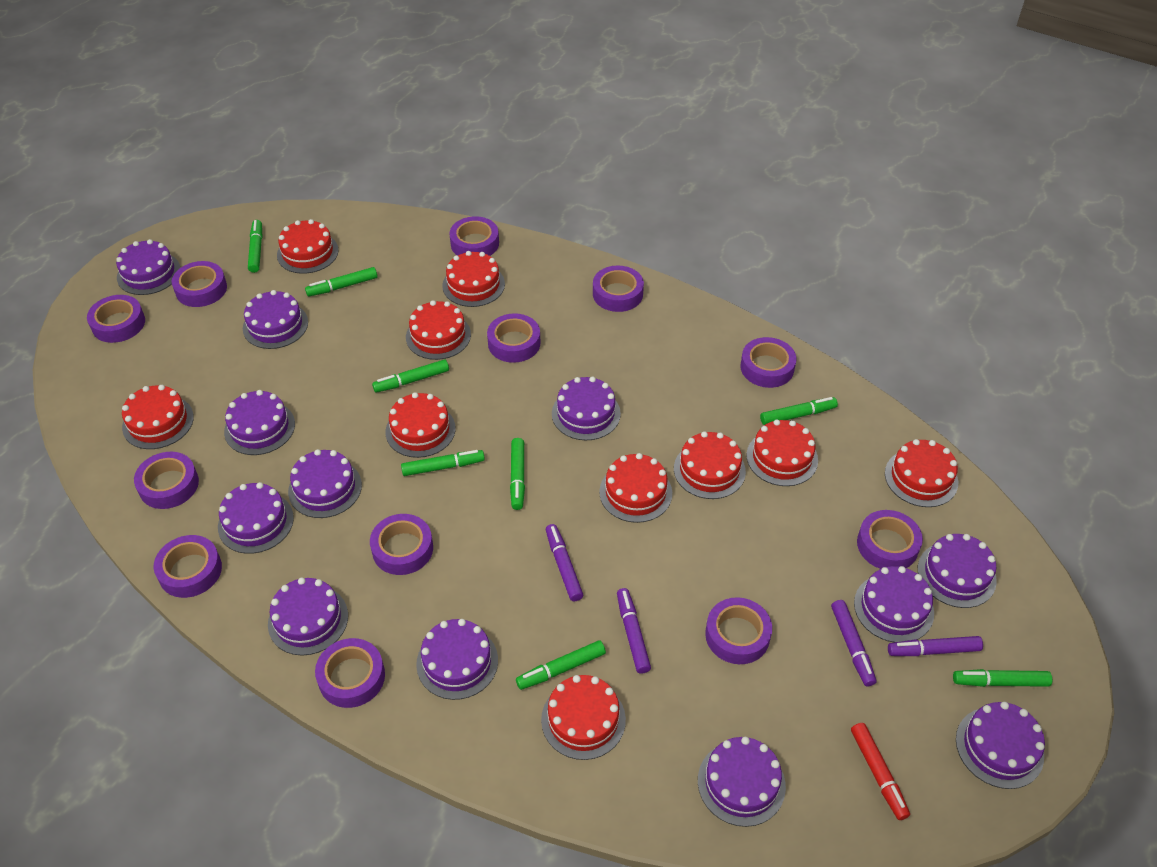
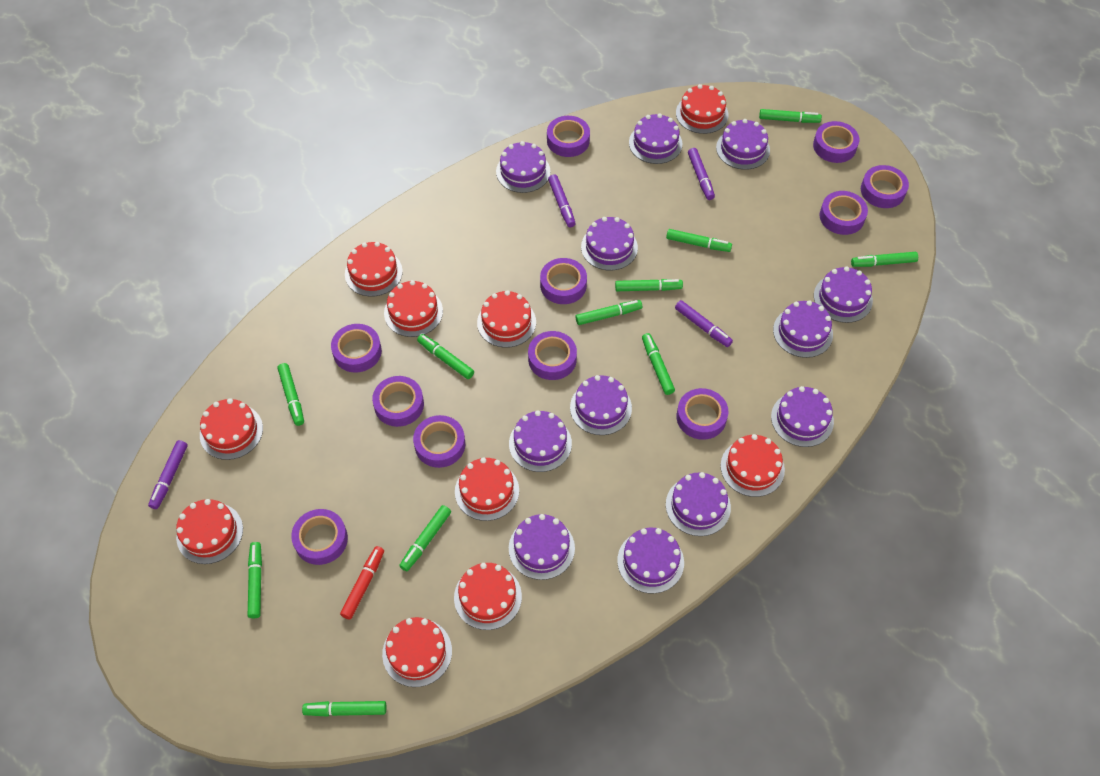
green marker: [248,220,262,273] [305,267,377,296] [372,359,449,393] [401,450,485,476] [510,438,525,510] [516,640,606,690] [760,397,838,425] [953,669,1052,687] = 8 -> [248,542,262,618] [278,363,304,426] [302,701,386,717] [399,505,451,571] [417,334,474,379] [575,300,642,325] [615,279,683,291] [642,333,675,395] [666,229,732,252] [759,109,822,123] [851,252,918,267] = 11
purple tape: [87,295,145,343] [134,452,199,509] [154,535,222,598] [172,261,227,307] [315,638,385,708] [370,514,433,575] [450,216,499,256] [487,313,540,363] [593,266,644,312] [705,597,772,664] [740,337,796,388] [857,510,923,569] = 12 -> [291,509,348,565] [331,324,382,373] [372,376,424,427] [413,415,465,468] [528,331,577,380] [540,258,587,304] [547,116,590,157] [676,388,728,440] [813,121,859,163] [819,191,868,235] [861,165,909,208] = 11

